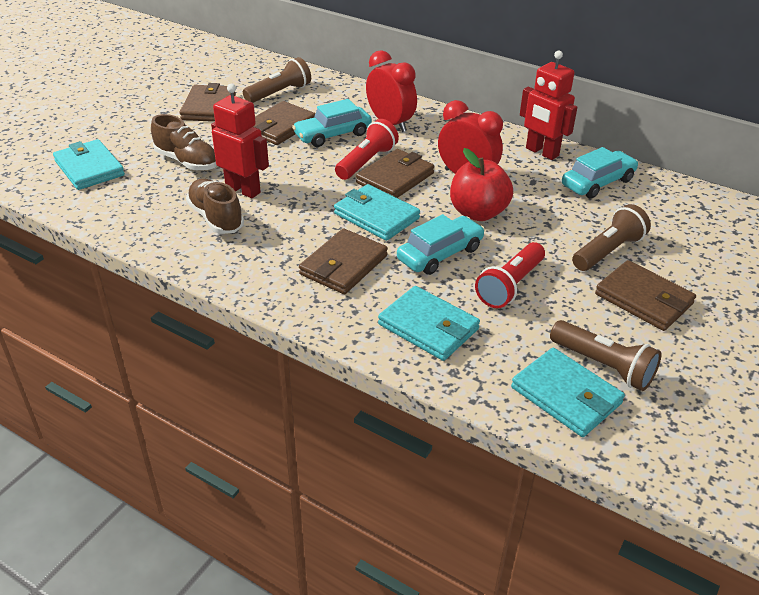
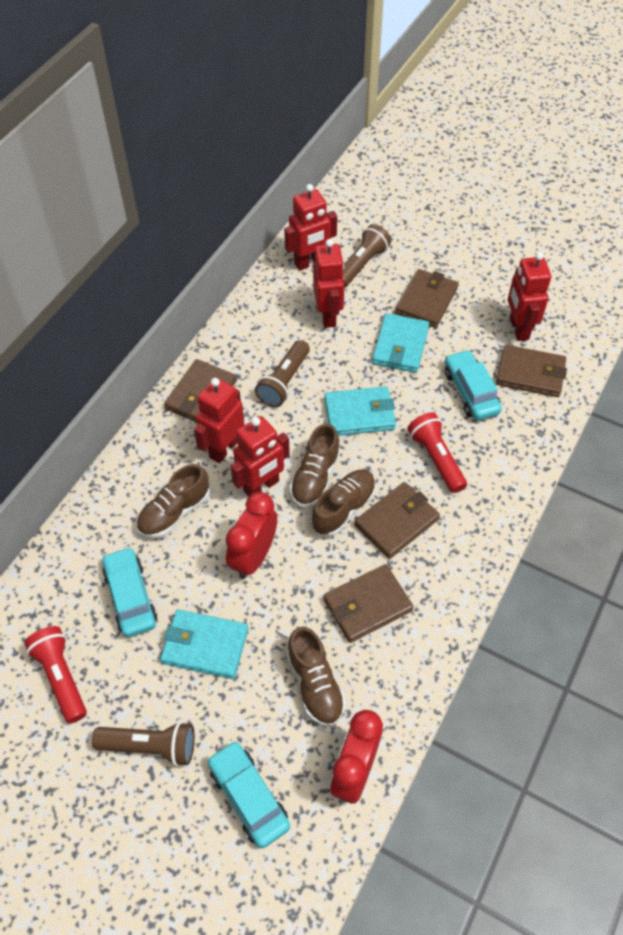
brown shoe: [151,114,217,171] [186,179,244,234] = 2 -> [136,464,210,538] [287,626,346,727] [290,423,341,507] [311,469,376,536] = 4
red apple: [450,148,513,221] = 1 -> none = 0
red robot: [211,84,269,198] [520,50,577,160] = 2 -> [194,378,245,463] [230,416,290,497] [284,184,337,271] [313,239,345,328] [508,252,551,341] = 5
turquoise wallet: [53,139,125,190] [334,184,420,241] [378,286,480,361] [511,348,625,437] = 4 -> [160,609,248,679] [324,386,396,436] [372,313,429,373] = 3

